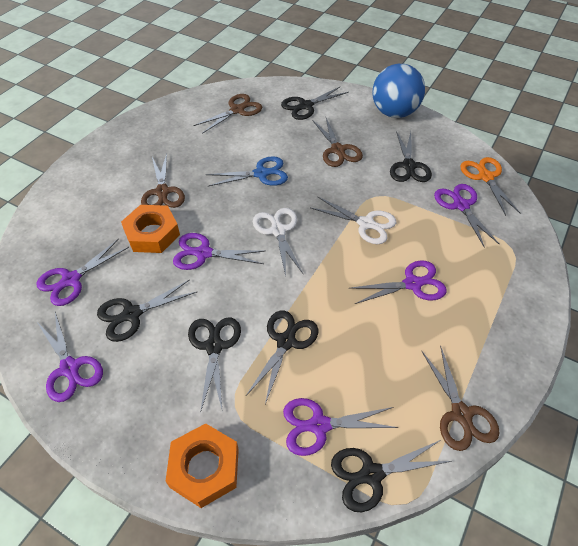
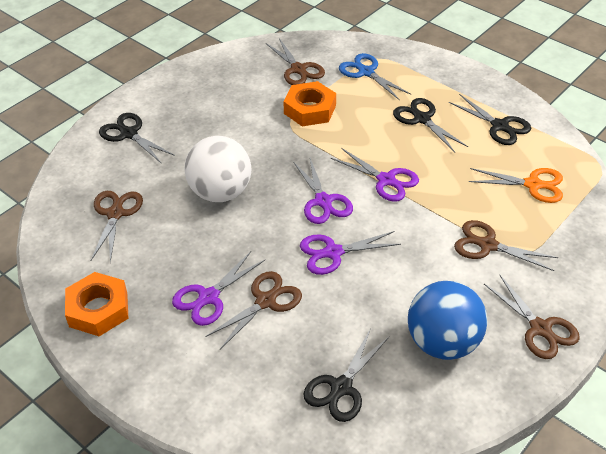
black scissors: [97,279,197,342] [188,317,241,413] [246,311,318,404] [281,86,349,120] [331,440,451,512] [390,131,432,182] = 6 -> [99,113,175,164] [303,328,389,422] [393,98,468,153] [449,94,531,145] = 4
brown scissors: [141,154,185,208] [193,94,262,134] [312,118,363,167] [421,345,500,451] = 4 -> [91,191,143,262] [205,271,302,349] [266,38,325,85] [454,220,558,271] [484,274,580,359] = 5
purple scissors: [36,239,129,306] [37,312,103,402] [173,233,265,270] [283,398,399,456] [349,260,447,304] [434,184,500,248] = 6 -> [172,251,265,326] [293,158,353,224] [300,231,401,275] [331,148,419,202] = 4
white ball: none = 0 -> [185,136,252,202] = 1
white scissors: [253,208,303,276] [311,196,396,244] = 2 -> none = 0

